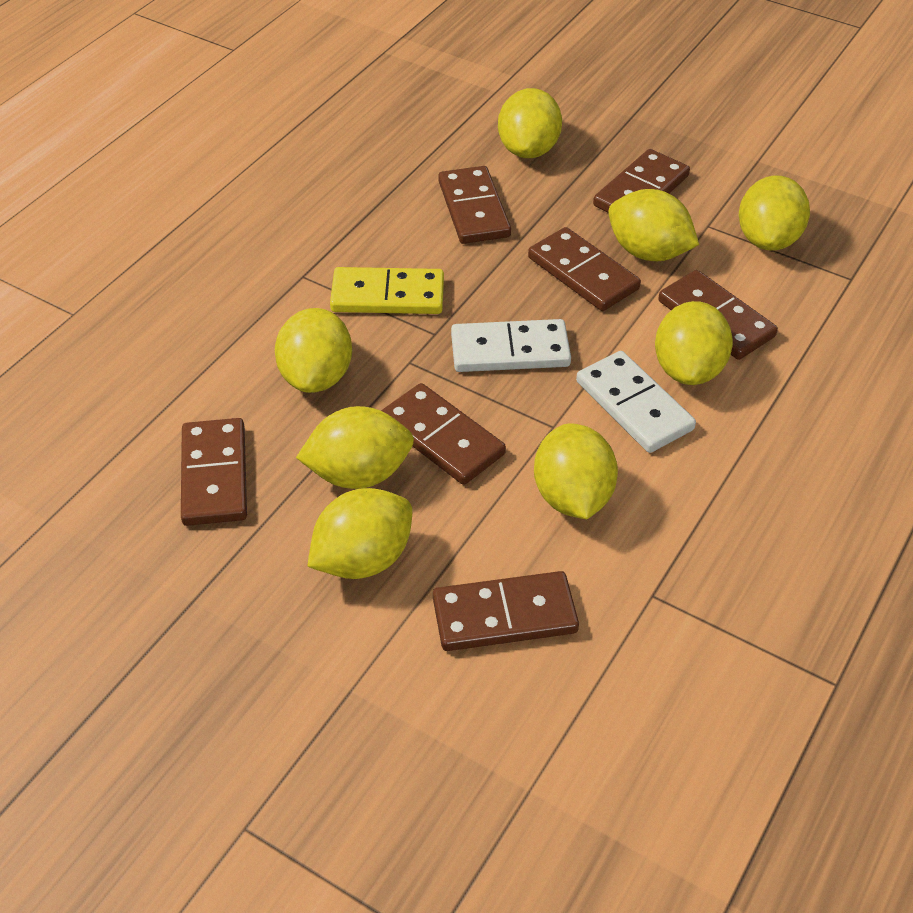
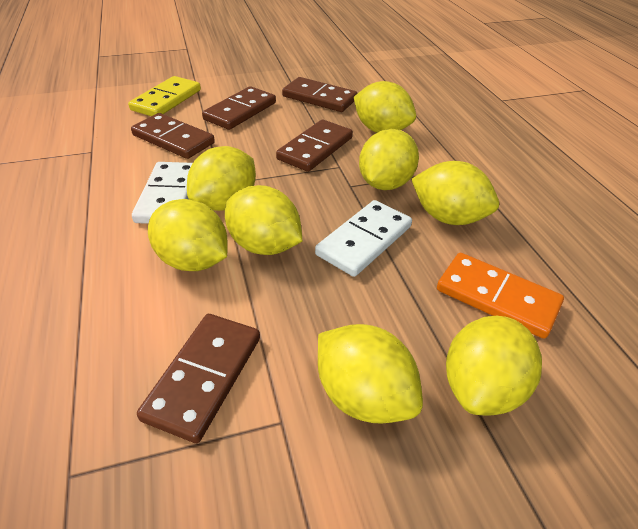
brown domino: [181,418,247,526] [381,383,506,485] [433,571,579,651] [438,166,511,244] [528,227,641,311] [593,149,690,212] [658,270,778,360] = 7 -> [131,113,215,159] [137,314,260,443] [202,86,276,130] [276,120,353,172] [282,77,358,112] = 5
orange domino: none = 0 -> [437,253,564,339] = 1

